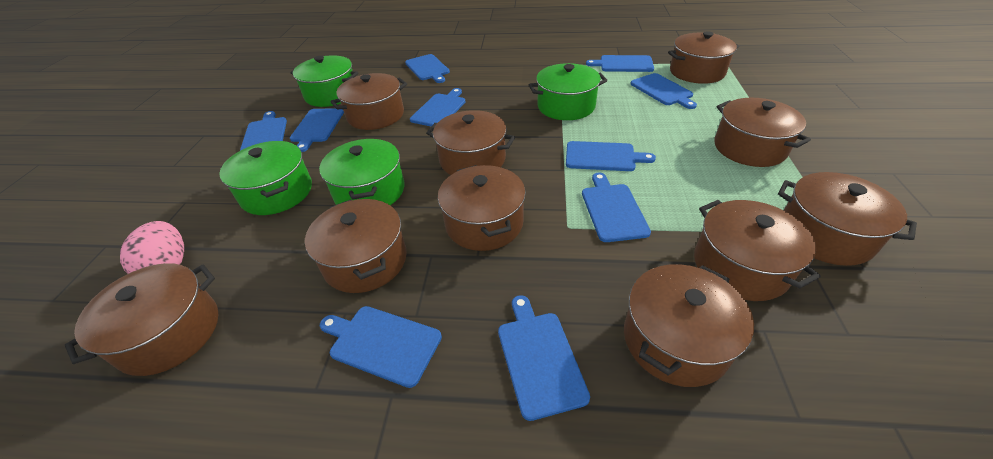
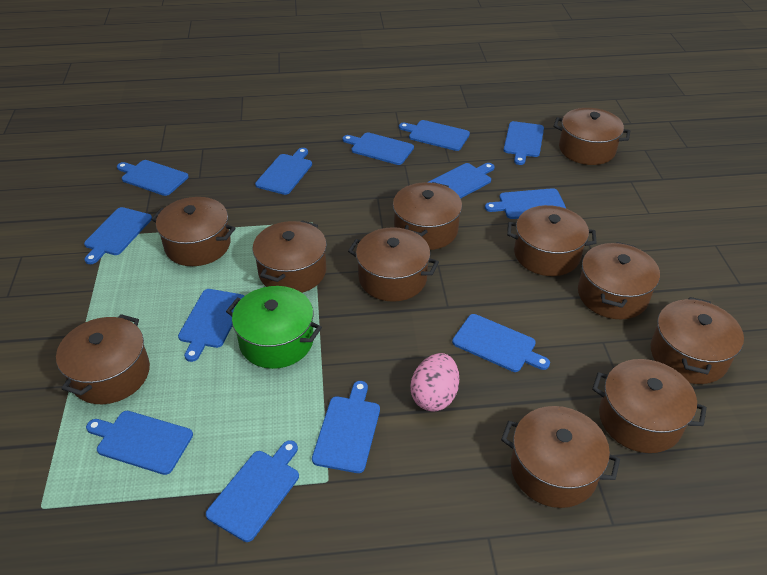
blue cutting board: [240,111,287,151] [290,109,344,152] [320,306,442,388] [405,54,450,83] [410,88,465,126] [498,295,590,421] [566,141,656,171] [582,173,651,242] [586,55,654,72] [630,73,697,109] = 10 -> [84,207,152,264] [86,411,193,475] [117,160,189,196] [178,289,244,362] [206,440,299,542] [255,148,312,195] [312,381,380,473] [342,132,414,165] [399,120,470,151] [428,163,495,198] [452,314,550,372] [485,188,567,219] [504,121,544,165] = 13
brown pot: [65,263,218,376] [305,199,407,293] [330,73,407,130] [426,110,515,175] [438,165,526,251] [624,264,754,387] [668,31,739,84] [694,200,821,301] [714,98,811,167] [778,172,917,266] = 10 -> [56,314,150,404] [151,197,235,266] [253,220,327,293] [348,227,439,302] [393,182,462,250] [501,406,620,508] [507,205,597,276] [554,108,630,165] [578,242,660,319] [592,359,707,453] [651,297,744,384] = 11
green pot: [219,141,312,215] [290,55,358,107] [319,139,404,205] [529,63,607,120] = 4 -> [226,286,322,369] = 1

